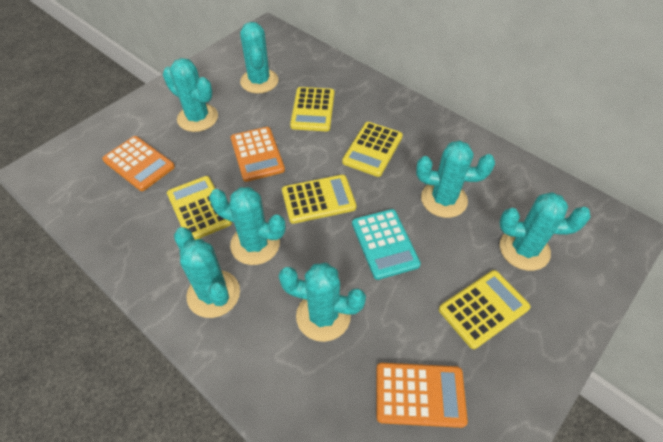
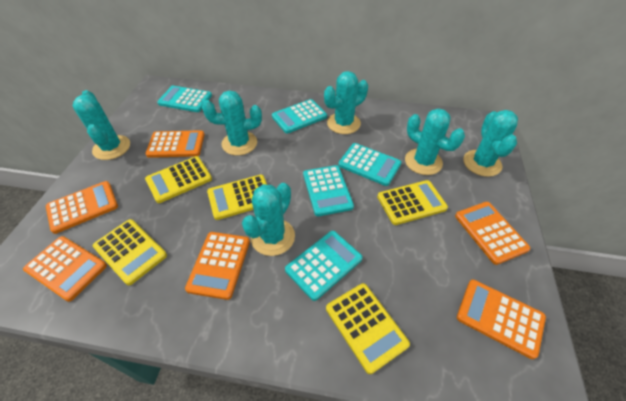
orange calculator: [102,136,175,191] [231,127,285,182] [376,363,468,428] = 3 -> [23,236,107,302] [46,181,118,234] [145,130,205,158] [185,232,250,300] [455,202,531,265] [457,280,546,359] = 6
turquoise cactus: [163,58,218,132] [174,227,240,318] [209,187,286,265] [240,22,278,94] [279,263,366,342] [416,140,495,218] [500,192,591,271] = 7 -> [73,90,130,160] [202,90,262,155] [242,183,295,256] [324,71,368,134] [405,108,465,175] [463,110,518,177] = 6
turquoise calculator: [352,209,421,280] = 1 -> [157,86,212,112] [272,99,327,134] [285,231,363,301] [303,165,354,216] [338,143,401,186] = 5

